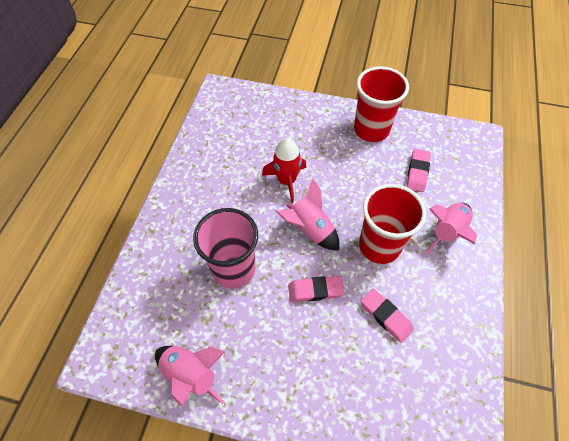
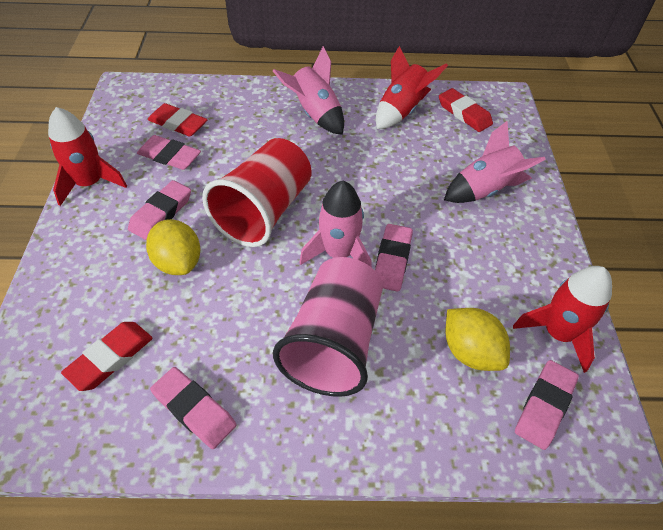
pink eraser: [288,276,345,302] [361,288,414,343] [407,149,431,192] = 3 -> [128,180,191,240] [137,135,201,170] [150,367,236,449] [375,224,413,292] [515,360,579,450] = 5
red cup: [354,66,409,142] [359,184,426,264] = 2 -> [202,138,312,247] = 1
red eraser: none = 0 -> [61,322,153,391] [148,103,207,136] [439,88,493,132] = 3
red rocket: [262,138,306,203] = 1 -> [48,107,127,206] [376,46,448,129] [513,266,612,373] = 3
yellow lemon: none = 0 -> [146,219,200,275] [446,308,510,371] = 2

